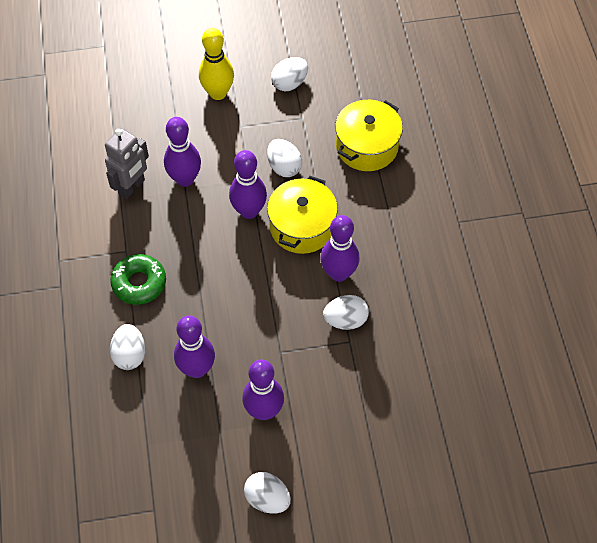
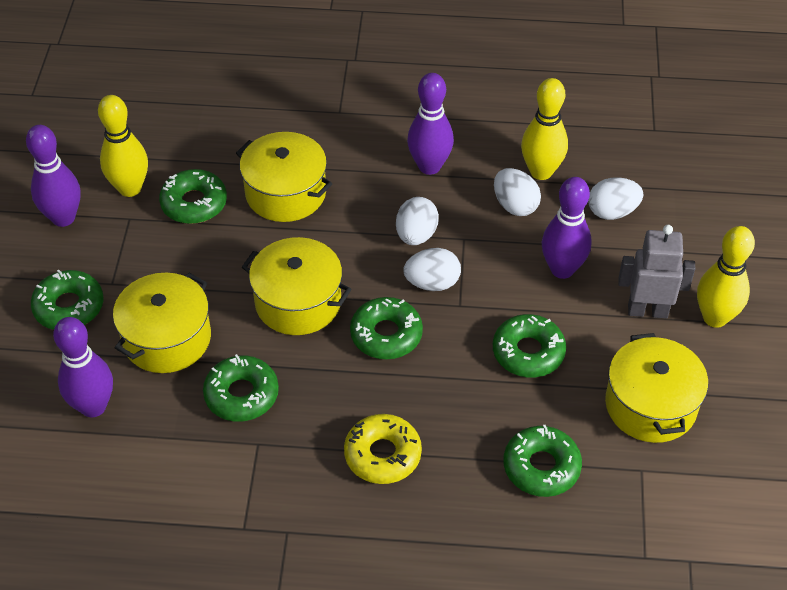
green donut: [110,254,166,305] = 1 -> [31,270,104,330] [159,169,227,224] [203,354,279,422] [350,297,423,359] [493,314,566,377] [504,425,582,497] = 6
purple bowling pin: [164,117,201,187] [174,316,215,378] [229,150,267,219] [242,359,284,420] [321,215,359,282] = 5 -> [26,125,81,227] [53,317,113,417] [407,73,454,175] [542,177,591,279] = 4
white egg: [110,324,145,370] [244,472,291,514] [267,139,302,177] [271,57,308,91] [323,295,369,330] = 5 -> [396,197,439,245] [403,248,461,291] [494,168,541,216] [588,177,643,220] = 4
yellow bowling pin: [199,28,234,100] = 1 -> [98,95,148,197] [521,78,568,180] [697,226,755,328] = 3
yellow donut: none = 0 -> [344,414,422,484] = 1
yellow pot: [267,176,338,254] [335,100,403,171] = 2 -> [113,273,211,373] [236,132,332,222] [242,237,351,335] [605,333,708,443] = 4

